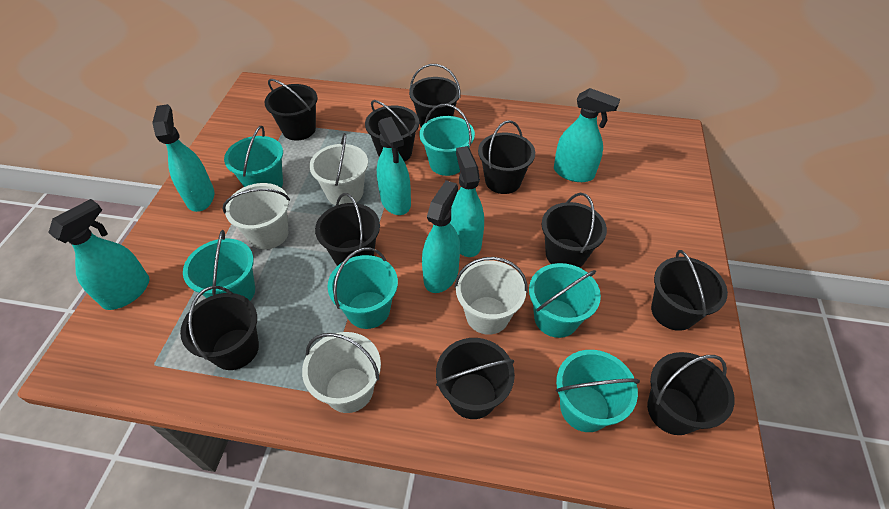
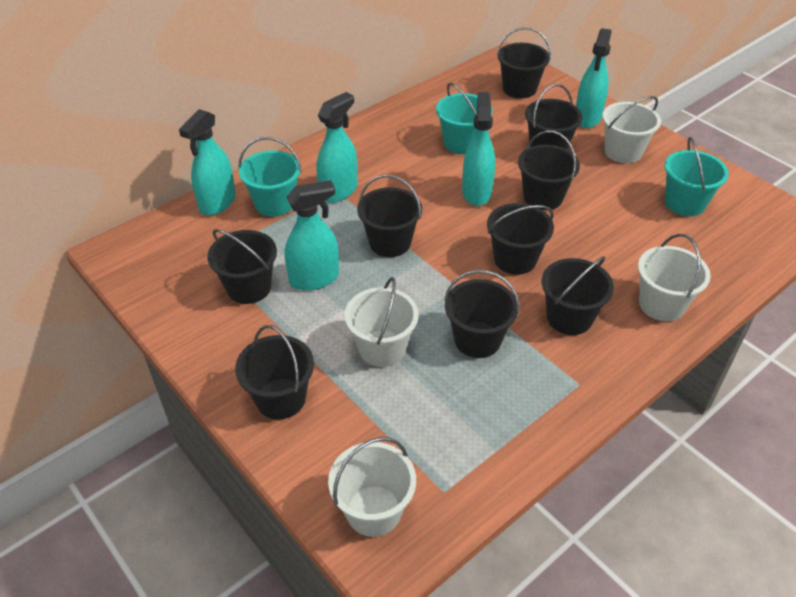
black bucket: [180,286,259,370] [265,79,318,141] [315,193,380,266] [365,100,419,162] [409,64,461,127] [436,338,515,419] [478,120,535,194] [542,193,607,268] [647,352,735,435] [651,250,728,331] = 10 -> [207,229,277,304] [235,325,314,419] [357,174,422,257] [444,270,520,358] [487,203,554,275] [497,27,551,99] [518,130,580,210] [525,84,583,150] [542,256,614,335] = 9
turquoise bucket: [183,230,255,301] [224,126,283,188] [328,247,398,329] [420,104,475,176] [529,263,601,338] [556,350,640,432] = 6 -> [238,137,302,217] [436,83,493,154] [665,137,729,216] = 3
turquoise spray bottle: [48,199,150,310] [152,104,214,212] [377,117,411,215] [422,180,460,293] [450,146,484,257] [554,88,620,182] = 6 -> [179,109,236,215] [285,180,339,291] [317,92,358,203] [462,92,495,206] [576,28,612,128] = 5

